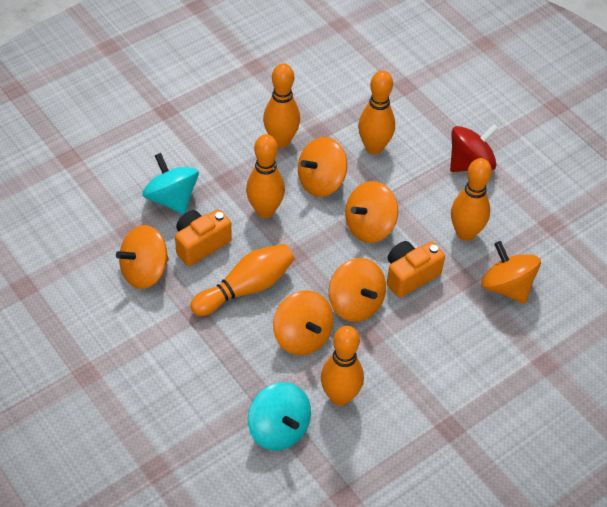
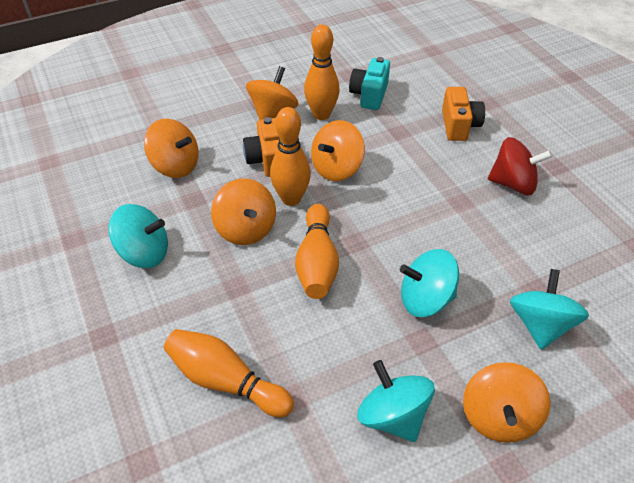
orange bowling pin: [190,244,294,316] [246,134,285,218] [263,63,300,148] [321,326,364,406] [358,71,395,154] [451,158,492,241] = 6 -> [164,329,294,417] [270,107,311,206] [295,204,339,299] [304,24,340,120] = 4
orange spinning top: [116,225,169,289] [273,290,333,355] [298,137,347,197] [329,258,386,322] [345,181,398,243] [481,241,541,304] = 6 -> [144,119,199,178] [211,179,276,245] [246,66,299,120] [311,120,365,181] [463,362,551,443] = 5
turquoise camera: none = 0 -> [349,57,390,110] = 1
turquoise spinning top: [142,153,199,214] [248,382,311,451] = 2 -> [108,204,168,268] [357,360,435,442] [400,249,459,317] [510,269,589,350] = 4

